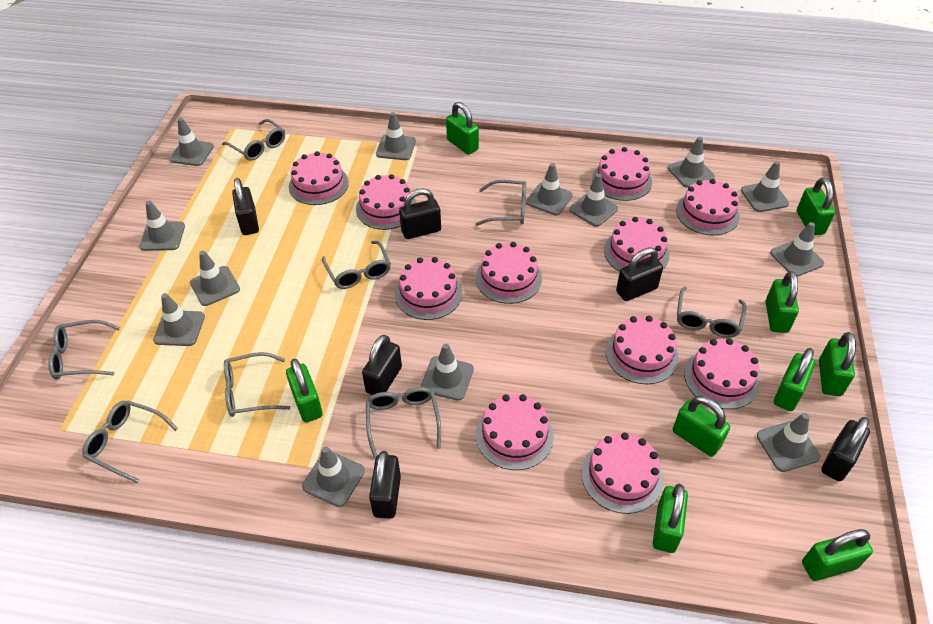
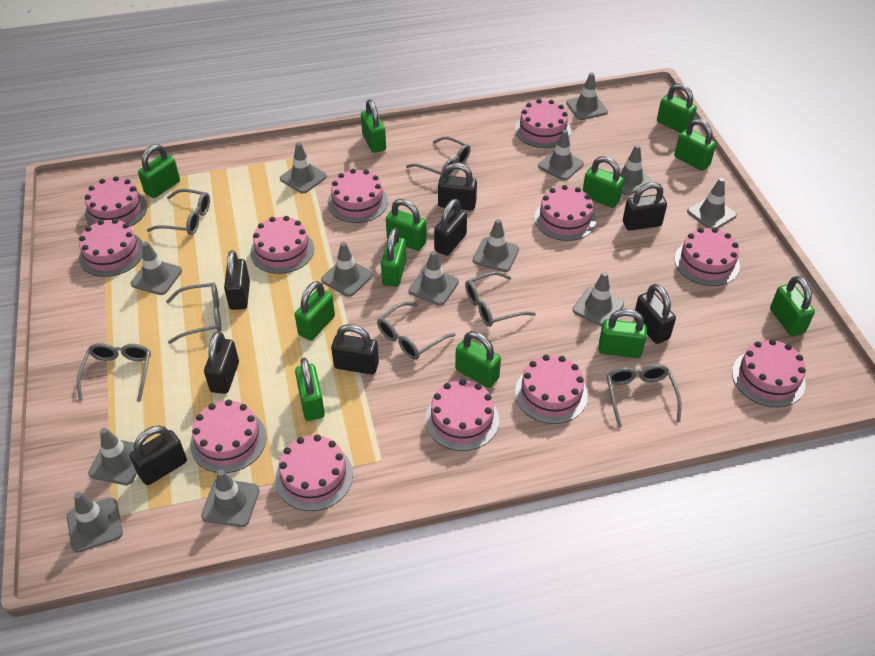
black padlock: [232,178,259,235] [362,335,402,395] [369,451,401,519] [399,188,441,239] [616,247,663,301] [821,417,870,481] = 6 -> [130,426,187,485] [204,331,239,394] [224,250,250,310] [331,324,379,375] [434,199,467,256] [438,163,477,211] [623,182,667,231] [634,284,676,344] = 8
green padlock: [286,359,323,422] [446,102,479,155] [653,484,688,553] [673,396,730,457] [766,271,799,333] [774,348,815,411] [797,178,835,235] [802,529,873,581] [819,332,856,396] = 9 -> [138,144,180,198] [295,281,335,341] [295,358,325,421] [361,99,386,153] [381,228,406,287] [386,199,427,251] [455,331,501,388] [583,156,624,208] [599,309,647,358] [657,83,697,133] [674,118,716,171] [770,276,815,336] = 12
grey glasses: [48,320,120,380] [82,400,178,483] [222,119,285,161] [224,352,291,417] [322,241,391,289] [366,387,441,458] [475,180,526,226] [677,287,746,338] = 8 -> [77,343,151,402] [147,189,210,235] [166,282,222,344] [377,302,456,360] [406,136,471,176] [465,272,536,327] [607,364,682,428] = 7
pink cake: [289,151,349,205] [356,174,417,230] [395,257,462,320] [476,242,542,304] [476,394,554,470] [582,432,663,514] [592,147,652,201] [604,217,669,272] [606,316,679,384] [676,179,740,235] [684,338,760,409] = 11 -> [79,219,143,277] [85,176,147,227] [190,399,267,473] [250,216,314,274] [275,434,353,511] [328,169,388,223] [425,379,499,451] [515,99,571,148] [515,355,588,424] [534,185,596,241] [674,228,740,286] [732,339,806,407] = 12

